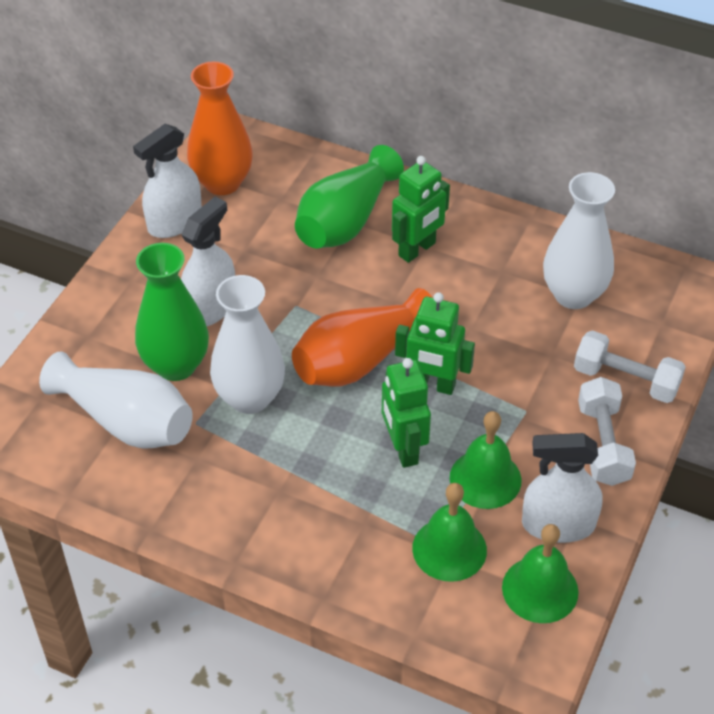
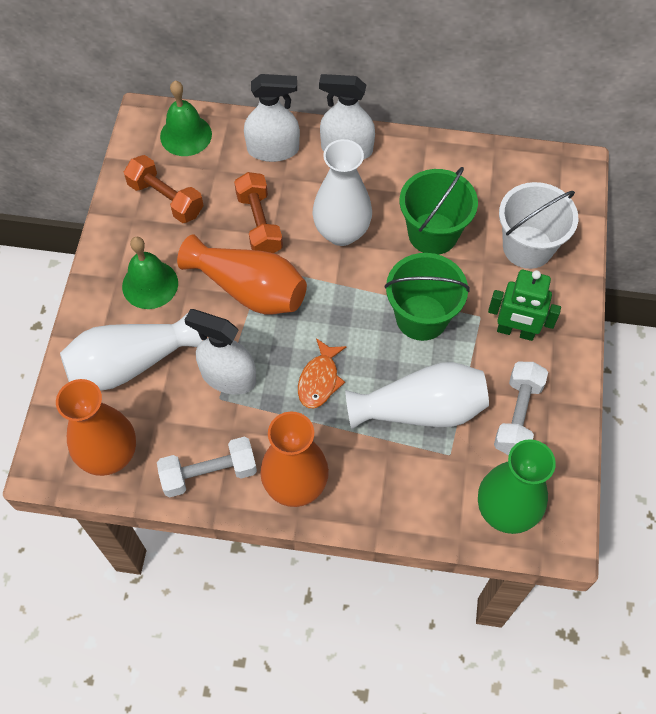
green bell: [412,483,487,582] [450,411,521,509] [502,524,579,623] = 3 -> [122,237,178,309] [160,81,212,156] = 2
green bucket: none = 0 -> [384,253,470,341] [400,167,478,255] = 2
green robot: [382,358,431,468] [392,156,450,263] [395,292,475,395] = 3 -> [488,270,561,341] = 1
green vase: [135,243,209,381] [295,145,404,248] = 2 -> [478,439,556,534] = 1
orange dumbbell: none = 0 -> [124,155,204,223] [234,172,283,253] = 2
orange fish: none = 0 -> [298,338,347,408] = 1
orange vase: [187,61,253,195] [292,288,433,387] = 2 -> [56,379,136,476] [177,234,307,315] [260,412,329,507] = 3
white bucket: none = 0 -> [499,182,578,269] = 1

